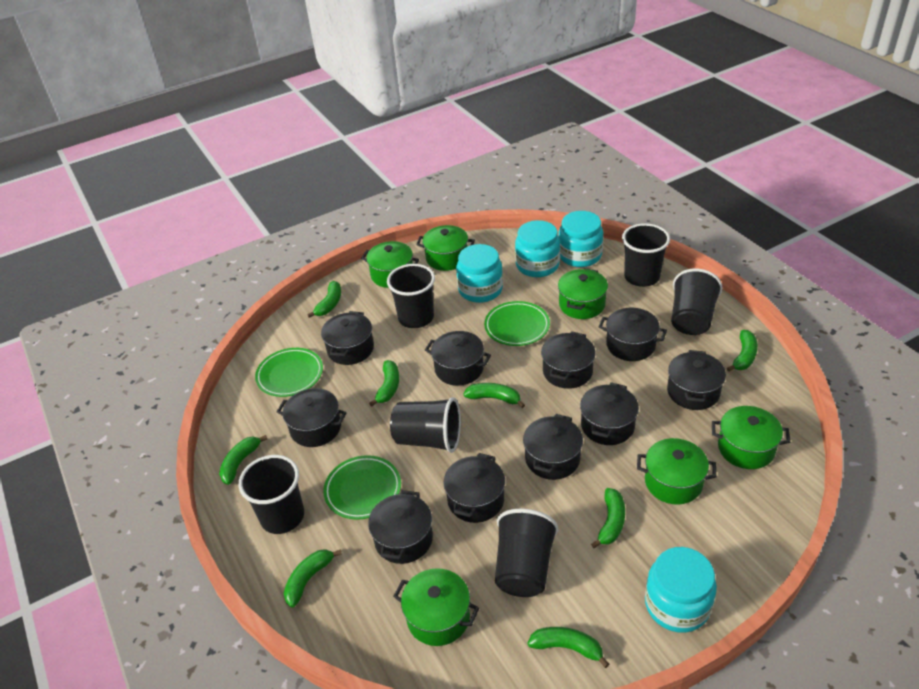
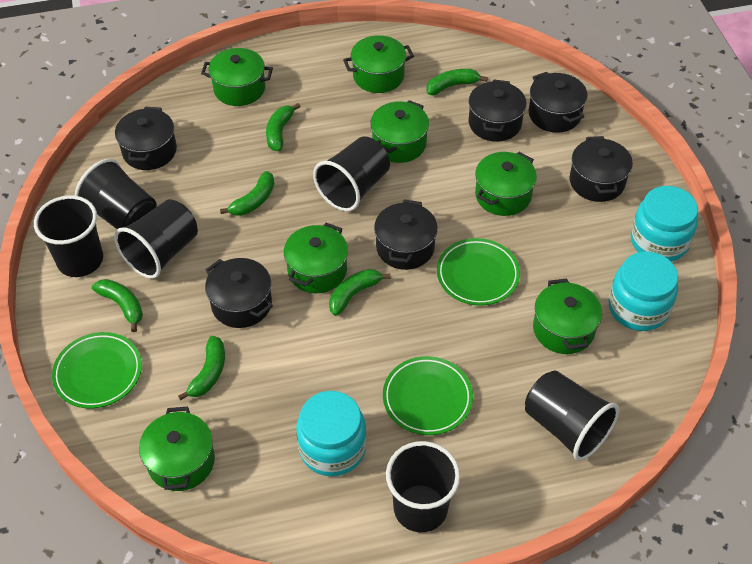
black pot: [277,388,347,447] [321,311,374,365] [368,490,433,564] [425,331,491,386] [443,453,505,523] [523,414,583,480] [541,331,596,389] [580,382,639,445] [599,308,667,361] [667,350,726,410] = 10 -> [115,107,177,170] [205,258,273,328] [374,199,438,270] [469,79,527,142] [529,72,588,133] [569,136,633,202] = 6
green banana: [219,435,267,485] [284,549,342,608] [307,281,341,318] [369,360,399,407] [463,383,525,408] [528,627,609,668] [591,488,625,548] [727,330,758,372] = 8 -> [92,279,143,332] [178,336,225,401] [220,171,274,216] [266,103,301,151] [329,269,391,316] [426,69,488,95] = 6
green pot: [361,241,419,288] [393,568,479,646] [416,225,475,271] [558,268,608,319] [637,438,716,505] [712,406,790,469] = 6 -> [139,407,215,491] [201,48,273,106] [284,223,348,293] [343,35,414,93] [370,100,429,163] [475,152,537,216] [533,278,602,354] = 7
turquoise jar: [456,244,503,303] [515,220,560,277] [558,211,603,267] [645,547,717,633] = 4 -> [296,391,367,476] [608,252,678,331] [631,186,698,262] = 3

